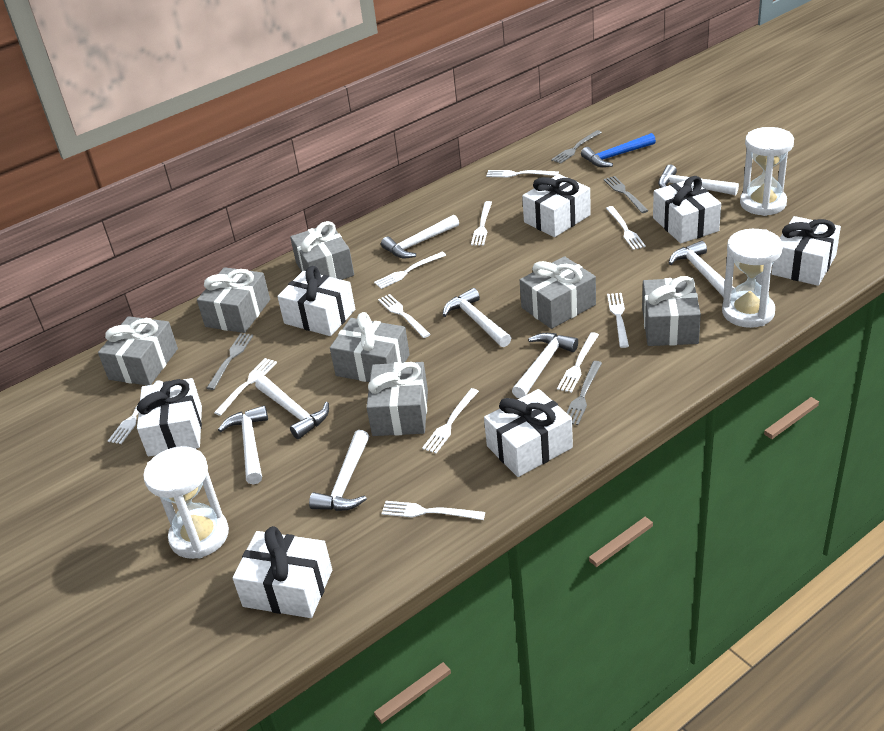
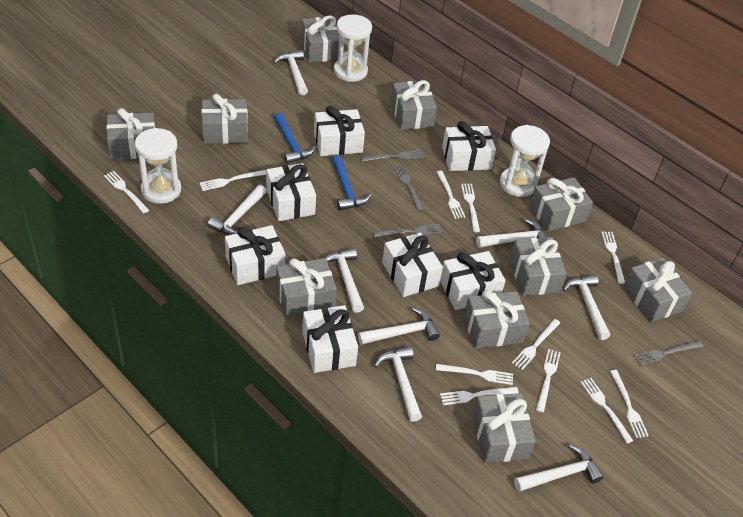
blue hammer: [581,133,656,167] = 1 -> [274,113,316,164] [332,155,372,211] = 2
grey gift: [98,316,178,385] [197,267,270,333] [290,221,354,280] [330,312,410,382] [366,362,428,436] [520,256,596,329] [642,276,701,346] = 7 -> [106,108,155,160] [201,94,248,144] [276,258,337,317] [301,16,340,63] [391,80,437,130] [464,290,530,349] [472,393,535,463] [509,237,567,296] [529,177,593,231] [623,258,692,322] = 10

